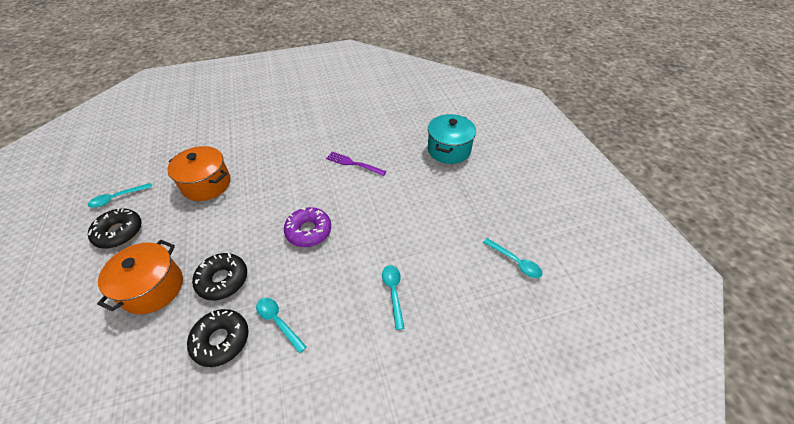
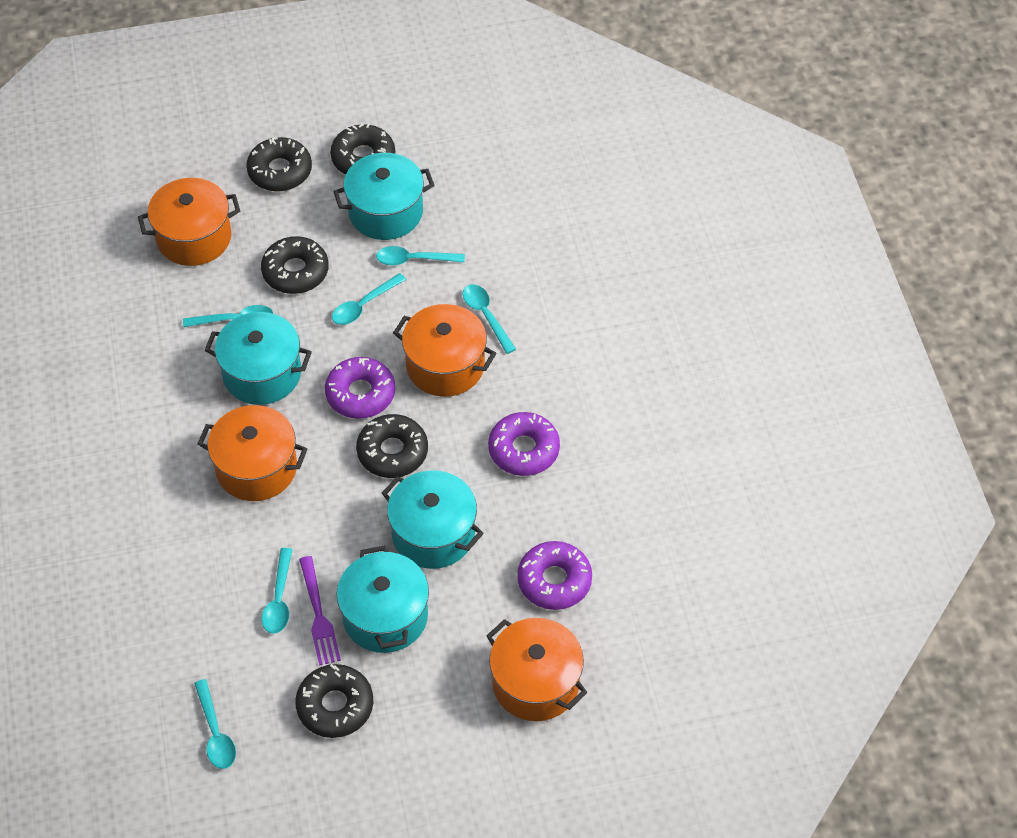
black donut: [88,208,142,249] [187,309,249,367] [192,253,247,300] = 3 -> [246,137,312,191] [261,236,329,294] [295,664,374,738] [330,123,395,174] [356,414,428,478] = 5
orange pot: [97,240,183,314] [167,146,231,201] = 2 -> [138,178,240,266] [198,405,307,501] [393,304,496,397] [486,618,588,721] = 4
purple donut: [284,207,331,247] = 1 -> [325,357,395,419] [488,412,560,476] [517,541,592,610] = 3
turquoise pot: [428,114,476,164] = 1 -> [205,312,312,405] [333,153,435,240] [337,545,429,653] [382,470,484,569] = 4
turquoise spoon: [88,183,152,208] [256,298,307,353] [382,265,405,330] [483,238,542,278] = 4 -> [183,305,273,327] [194,679,236,769] [262,548,293,634] [332,273,406,325] [376,246,465,266] [463,284,516,354] = 6

